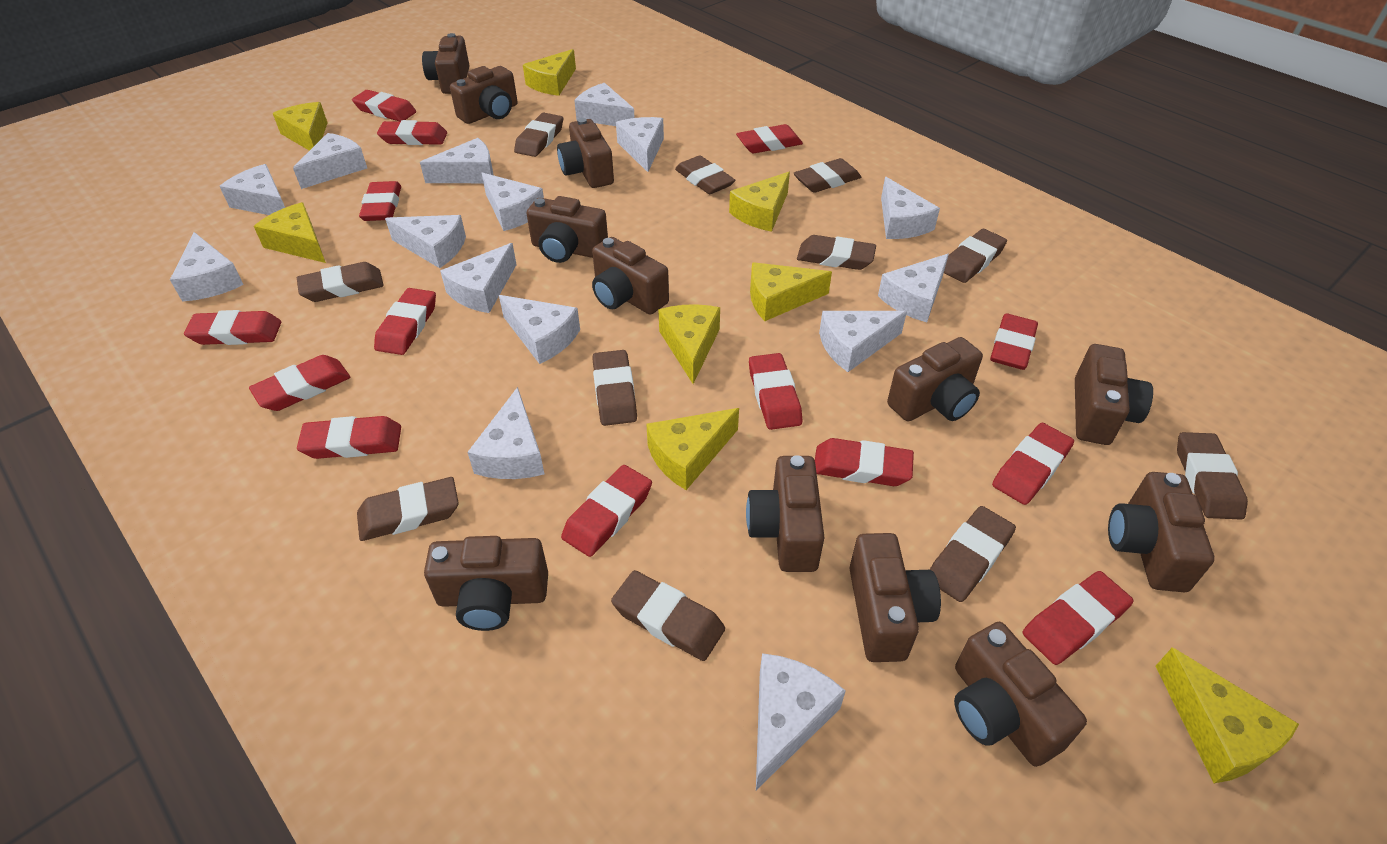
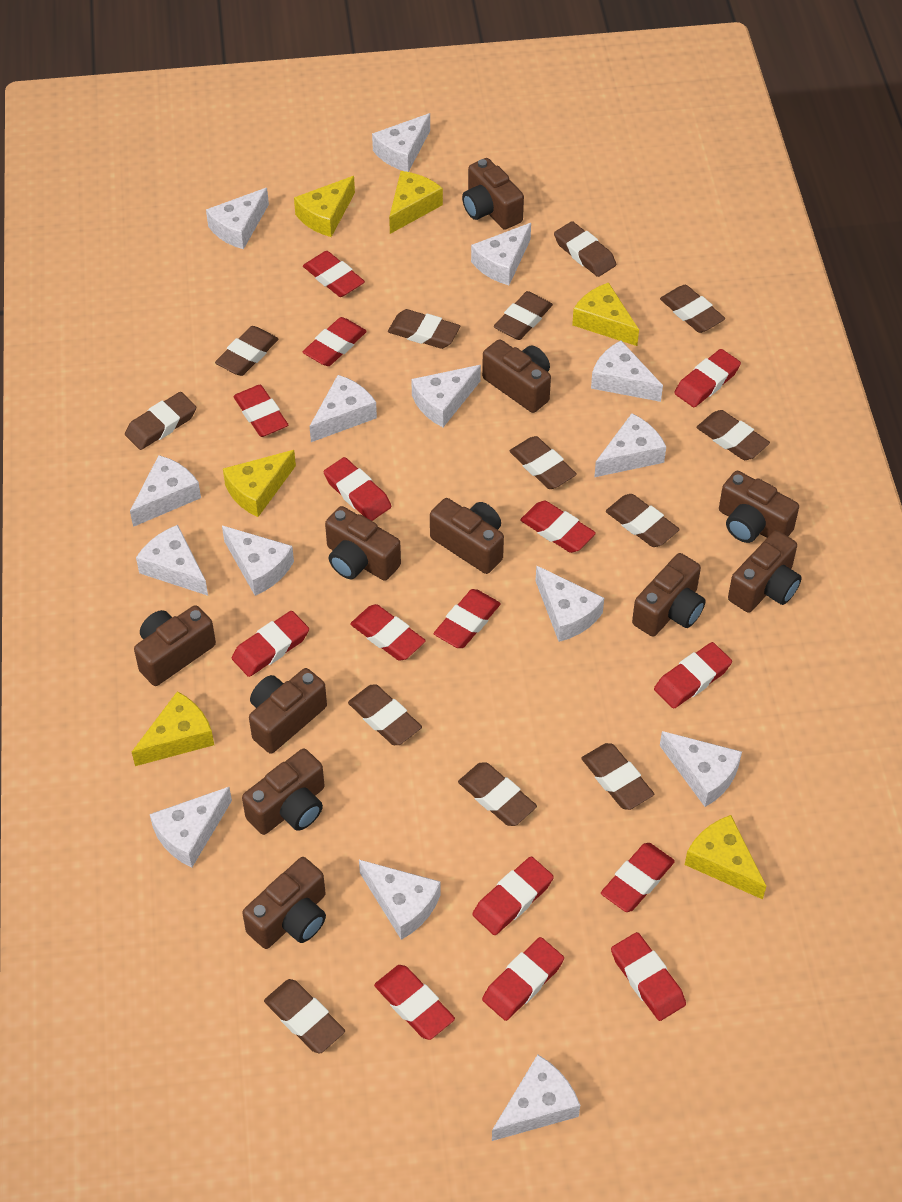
brown camera: [422,33,470,94] [424,536,548,631] [450,66,518,124] [527,196,608,263] [557,118,614,188] [592,237,669,315] [746,455,825,572] [849,533,941,662] [887,337,983,422] [954,622,1087,767] [1075,344,1153,445] [1108,472,1215,592] = 12 -> [134,605,216,686] [242,749,325,835] [242,857,326,949] [249,668,327,754] [325,506,401,581] [430,498,504,574] [462,158,524,230] [482,339,551,413] [632,553,706,637] [719,471,799,543] [728,530,802,613] = 11
brown eraser: [297,262,384,302] [357,477,459,541] [514,113,563,157] [592,350,637,426] [611,570,725,661] [675,155,735,194] [793,158,861,193] [797,235,876,270] [930,506,1016,602] [944,229,1007,283] [1177,432,1248,520] = 11 -> [125,392,196,450] [215,326,279,376] [264,979,345,1054] [348,684,422,745] [388,309,460,349] [458,762,537,826] [494,291,553,340] [509,436,577,489] [554,221,616,277] [581,743,654,810] [606,494,680,547] [660,285,725,333] [696,410,770,460] = 13
red eraser: [184,310,282,345] [249,355,350,411] [297,416,401,459] [352,90,416,122] [359,181,401,221] [374,288,436,355] [377,120,447,145] [561,465,652,557] [736,124,803,153] [749,353,802,430] [815,438,914,486] [990,313,1038,370] [992,423,1074,505] [1023,571,1134,665] = 14 -> [232,611,309,677] [233,385,288,437] [303,251,365,297] [303,317,367,366] [324,457,391,521] [350,604,426,661] [374,965,455,1040] [434,589,501,648] [472,856,554,935] [482,937,564,1021] [520,501,596,553] [601,843,675,912] [611,932,686,1021] [654,642,732,709] [674,349,741,407] = 15
yellow cheese: [254,202,326,263] [273,102,328,151] [523,49,576,96] [646,408,739,490] [658,304,720,384] [729,172,790,232] [750,262,832,321] [1156,647,1299,783] = 8 -> [132,691,214,766] [223,450,296,517] [294,176,355,237] [389,171,443,234] [572,282,639,346] [685,815,766,899] = 6

